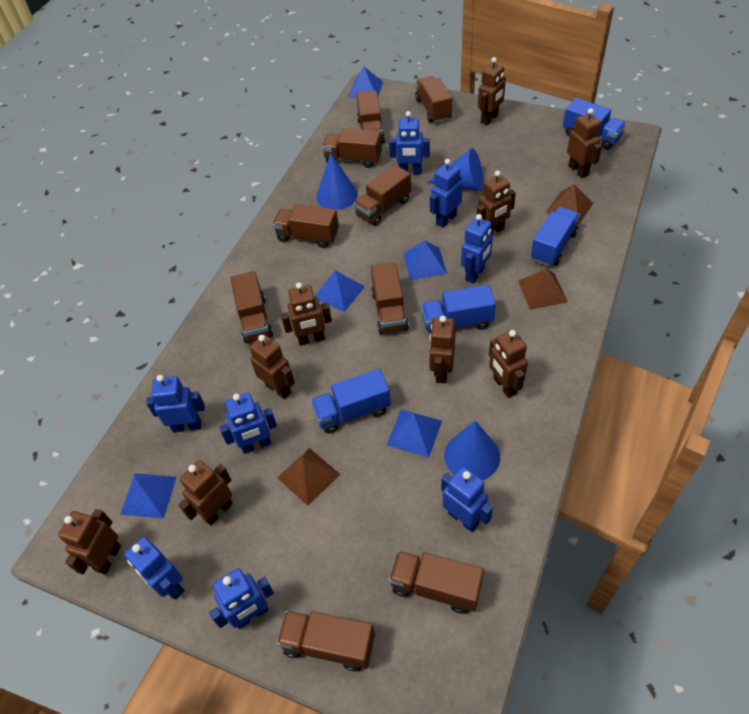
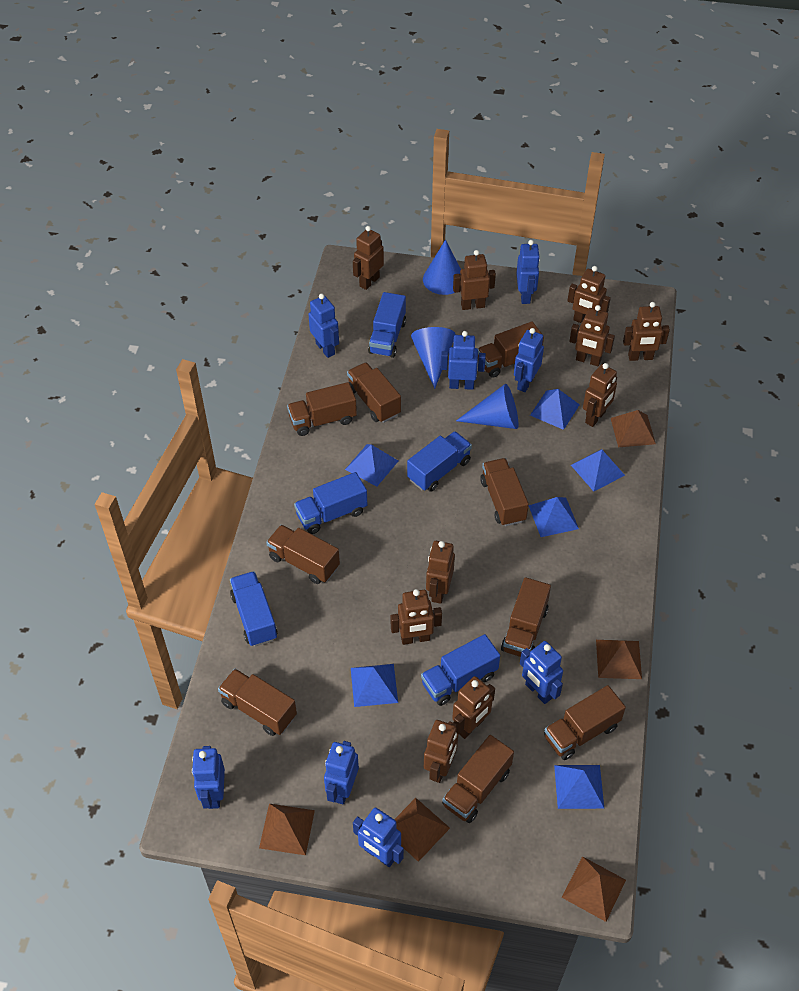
blue pyramid: [120,473,176,519] [314,270,365,312] [349,67,383,98] [387,409,442,458] [403,241,447,280] = 5 -> [345,444,398,487] [351,664,398,707] [529,497,579,537] [530,389,580,430] [554,765,604,809] [571,449,625,491] = 6
blue truck: [311,369,391,434] [421,285,496,334] [531,207,580,267] [563,98,626,150] = 4 -> [230,571,277,647] [294,472,367,534] [368,292,406,358] [407,431,472,492] [421,634,500,706] = 5
brown pyramid: [277,448,340,506] [518,269,568,310] [546,184,593,225] = 3 -> [259,804,315,855] [394,798,450,862] [562,856,626,922] [596,640,642,679] [611,410,656,447] = 5
brown robot: [58,509,121,575] [178,460,233,526] [249,335,295,399] [281,282,332,346] [429,316,456,383] [477,170,516,235] [478,57,506,125] [489,330,528,398] [567,108,602,178] = 9 -> [353,226,384,290] [391,589,442,645] [424,720,458,783] [426,541,455,604] [452,676,495,739] [453,250,496,310] [567,266,611,323] [569,305,615,366] [583,363,617,427] [623,302,670,361] = 10

